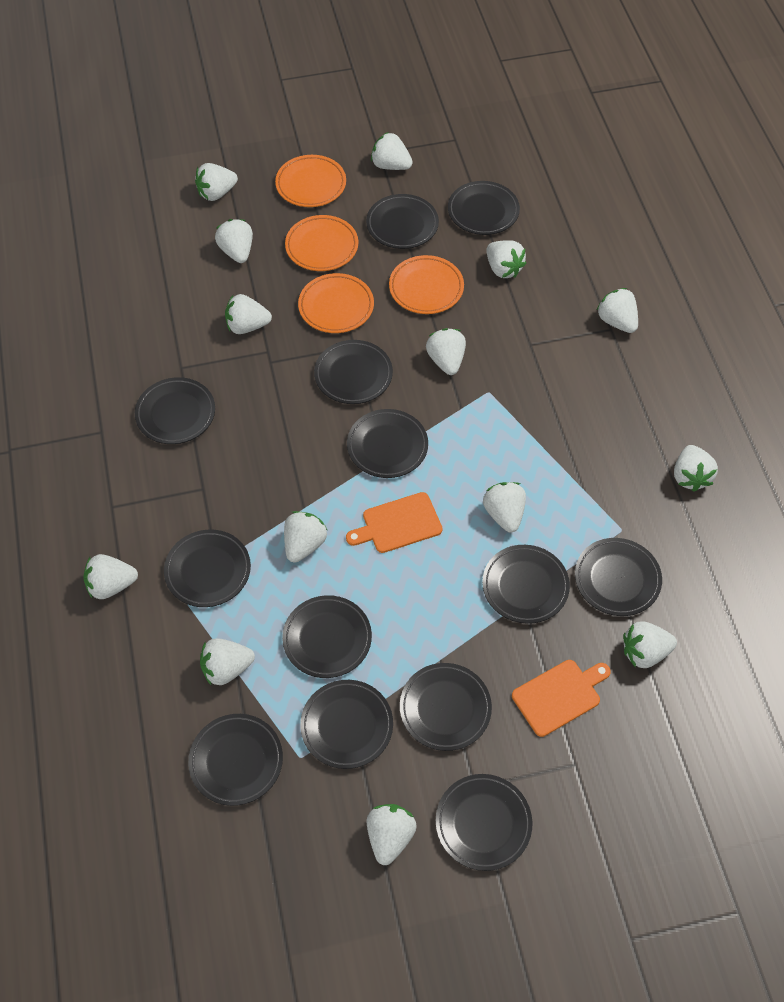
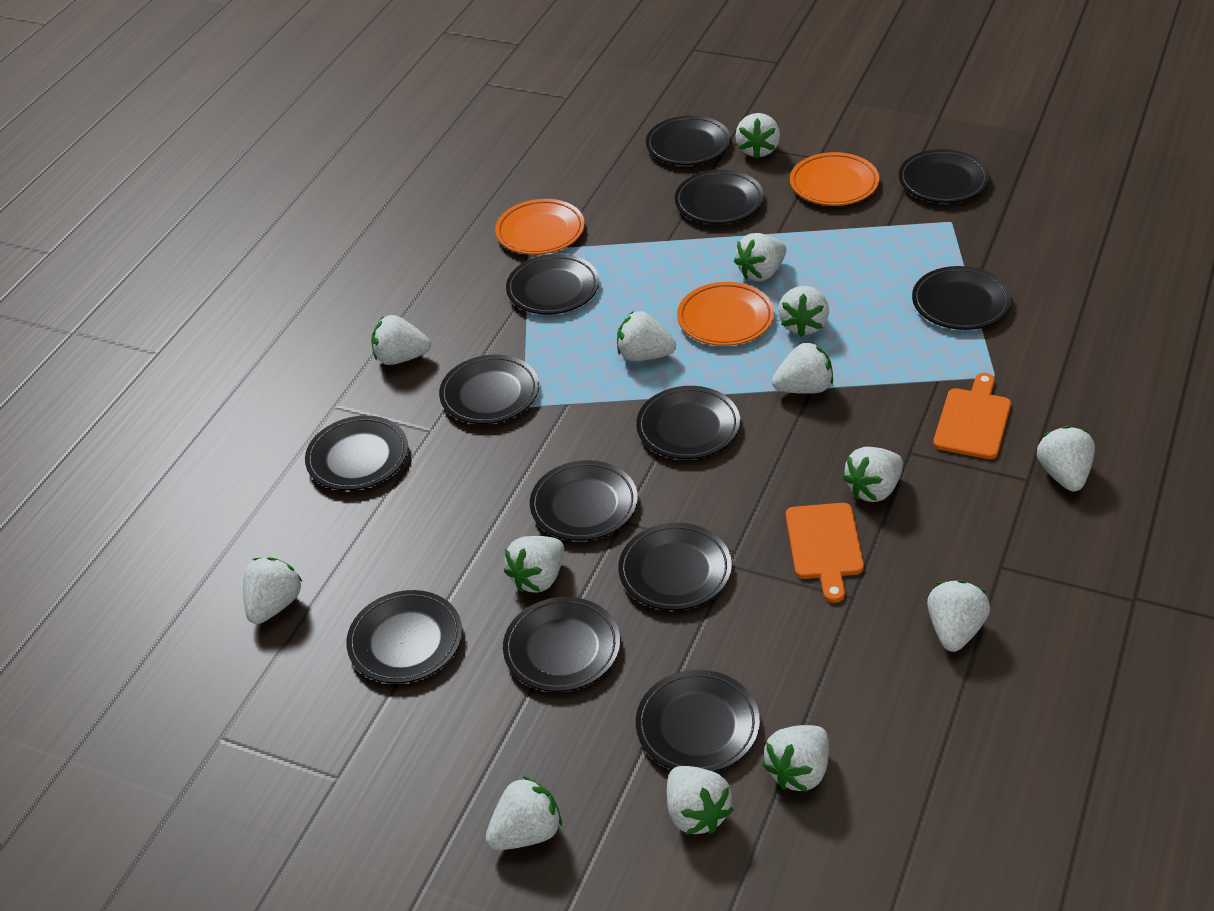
orange plate: [275,155,346,207] [285,215,358,271] [298,273,374,333] [389,255,464,314] = 4 -> [495,199,585,255] [677,282,774,346] [790,152,879,206] = 3

